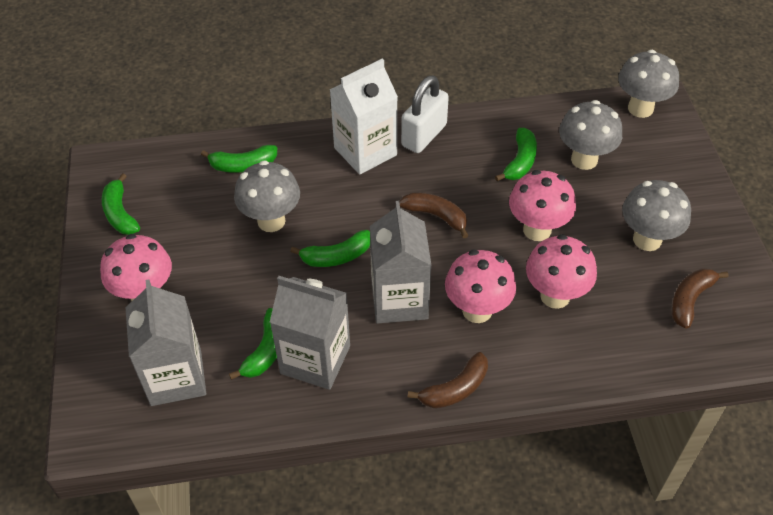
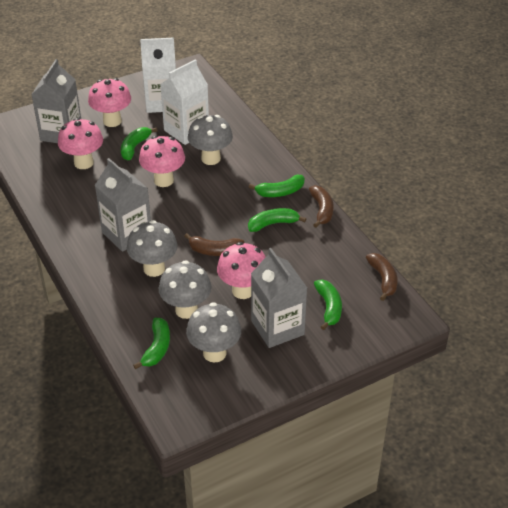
white carton: [329,58,398,175] = 1 -> [140,37,176,113] [160,59,209,145] = 2
white padlock: [401,76,449,153] = 1 -> none = 0

